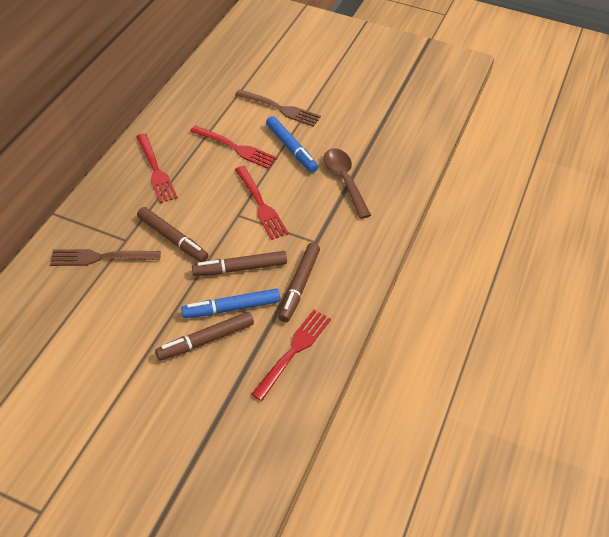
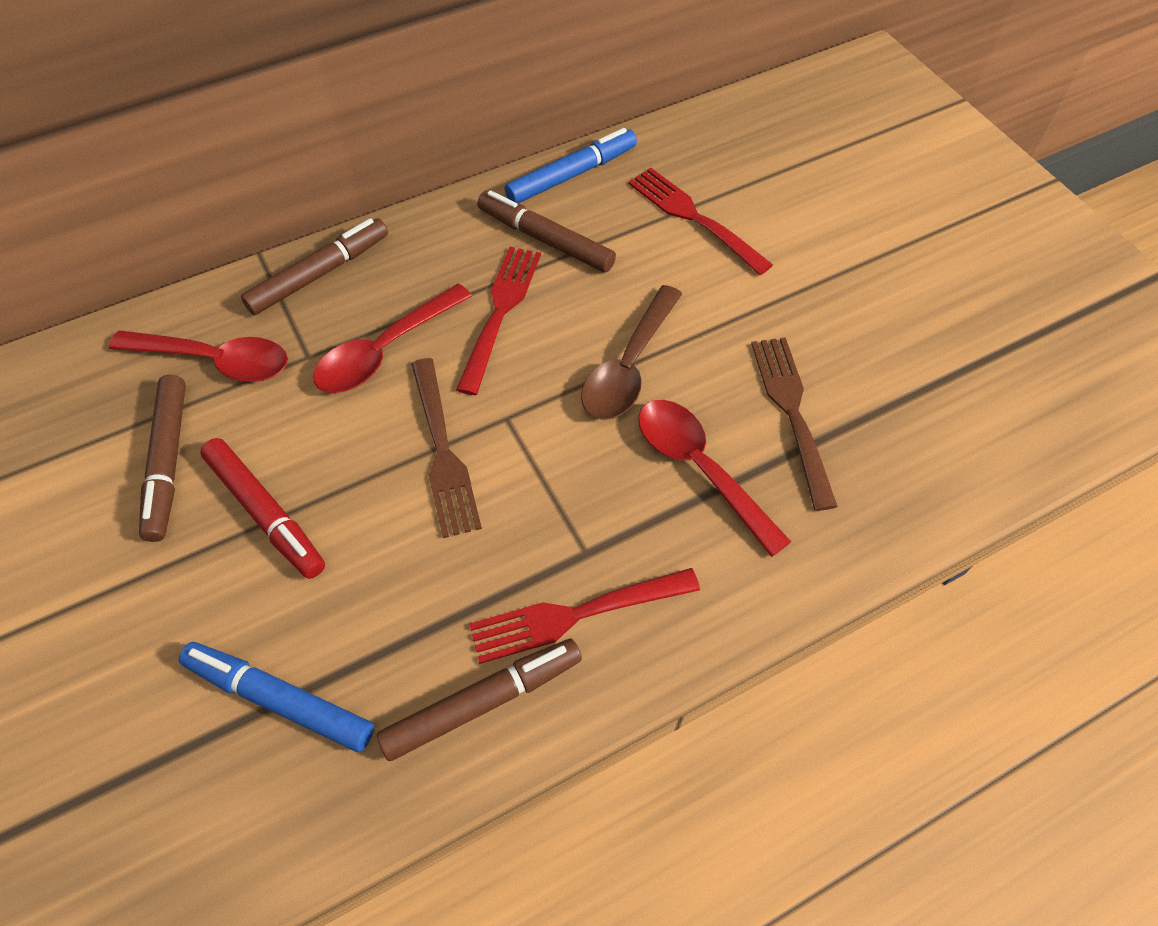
red fork: [136,133,178,203] [190,125,277,169] [235,166,289,240] [251,310,331,401] = 4 -> [456,247,541,395] [469,568,700,664] [628,168,773,275] = 3
red marker: none = 0 -> [200,438,325,579] = 1
red spoon: none = 0 -> [109,330,288,382] [313,283,472,393] [638,400,791,557] = 3

